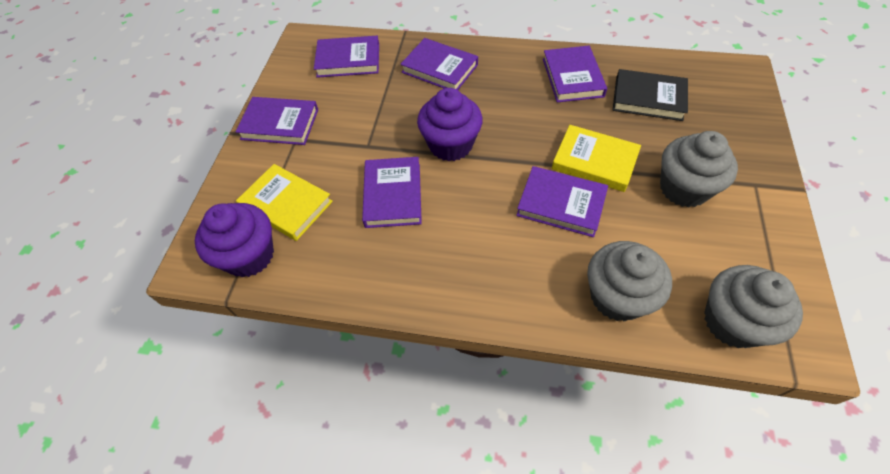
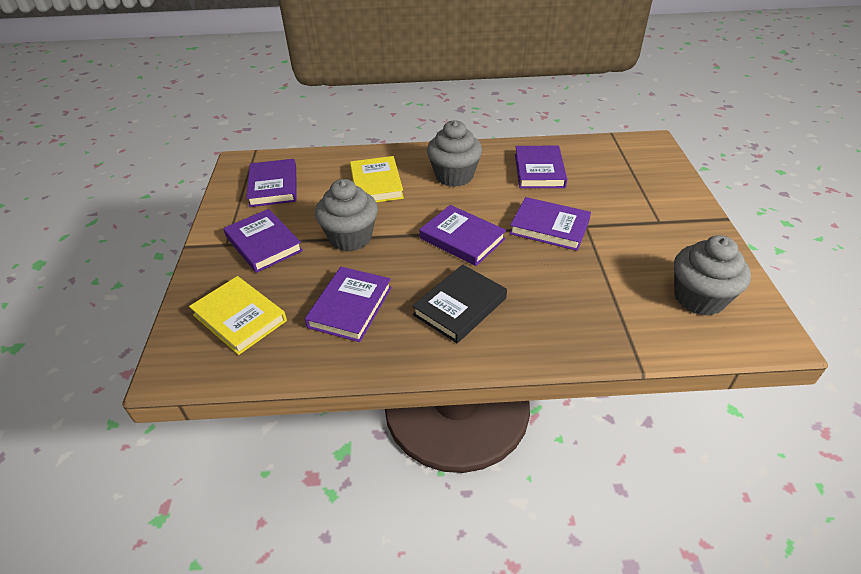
purple cupcake: [195,203,274,278] [417,88,483,162] = 2 -> none = 0

